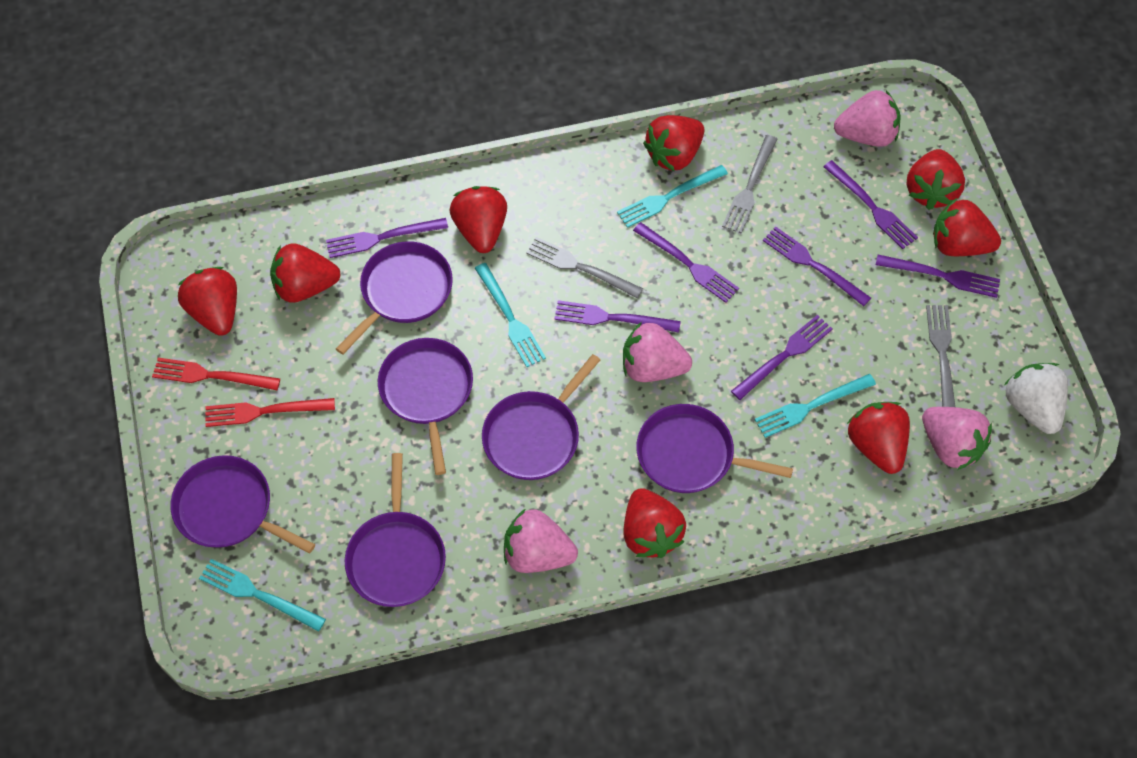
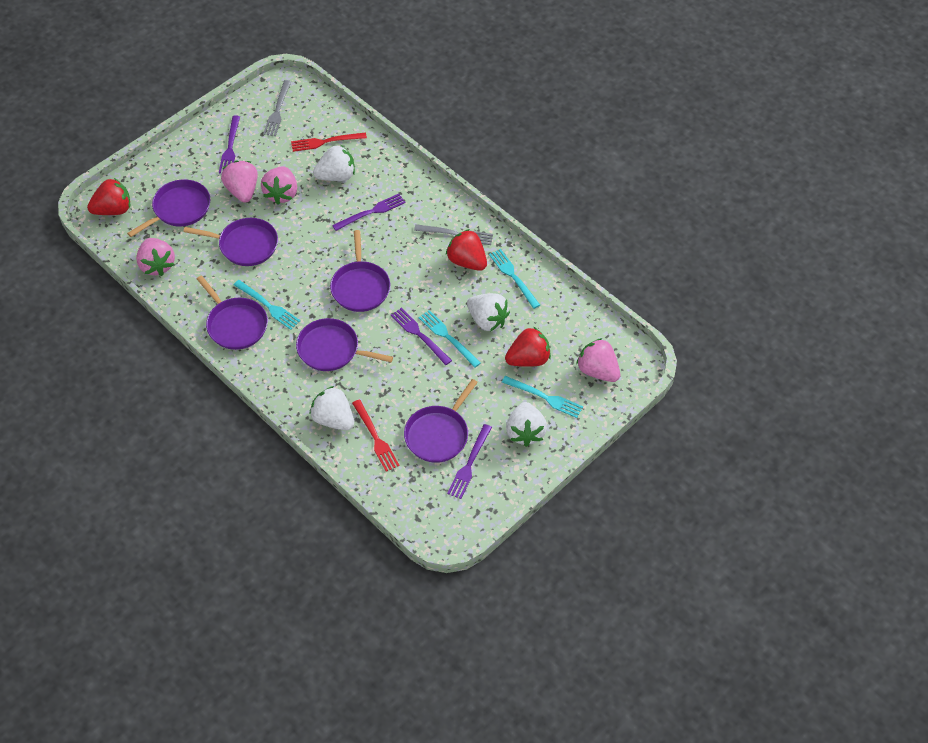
grey fork: [526,237,643,298] [722,135,777,234] [926,305,955,407] = 3 -> [263,80,291,136] [414,224,493,245] = 2
purple fork: [326,218,448,258] [554,300,681,333] [633,222,739,303] [731,315,833,400] [763,227,871,306] [823,160,918,249] [876,255,1000,298] = 7 -> [219,116,240,173] [332,194,406,231] [391,308,452,365] [447,424,492,499] = 4
red strawberry: [178,267,237,336] [270,243,341,303] [449,186,507,253] [623,488,686,558] [643,115,705,171] [847,402,910,474] [906,149,965,210] [933,198,1001,256] = 8 -> [87,178,130,215] [446,229,487,271] [505,327,551,367] = 3
white strawberry: [1004,363,1068,434] = 1 -> [309,386,354,430] [313,145,355,181] [467,293,510,331] [506,402,547,447] = 4

